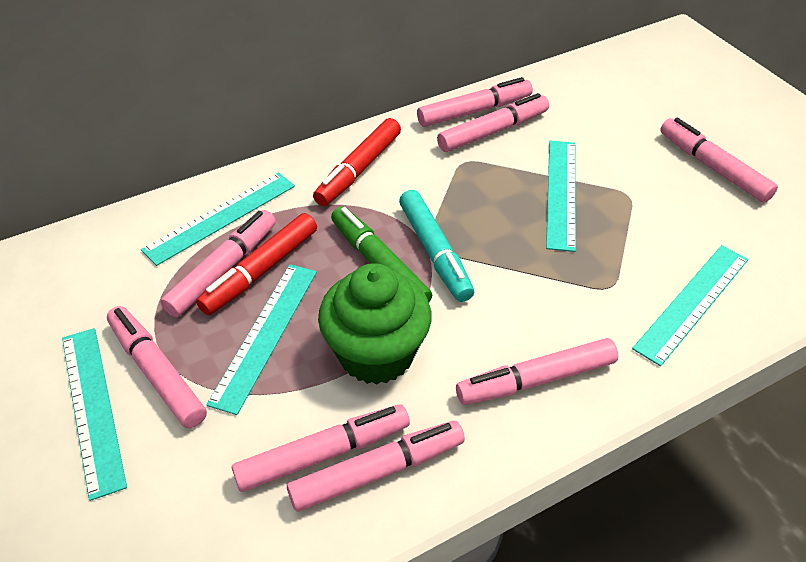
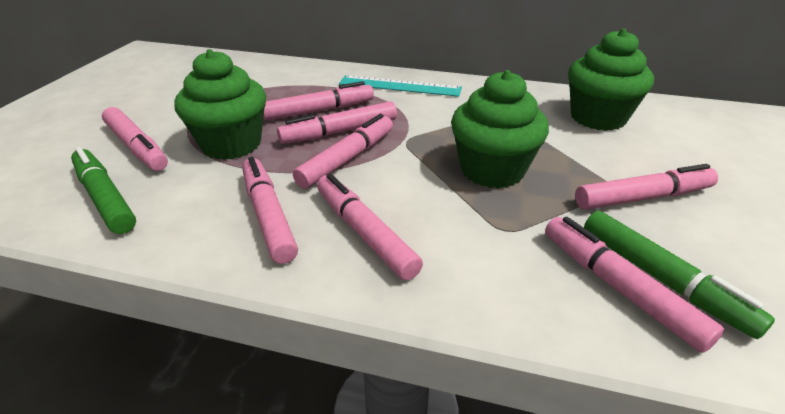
green cupcake: [318,263,432,385] = 1 -> [174,49,266,160] [451,70,549,189] [568,28,654,131] = 3
green marker: [331,206,432,302] = 1 -> [71,147,136,234] [584,211,775,339] = 2
red marker: [196,213,317,315] [313,118,401,206] = 2 -> none = 0
turquoise marker: [399,190,474,302] = 1 -> none = 0
turquoise ruler: [62,328,127,501] [141,172,295,266] [206,264,317,415] [546,141,576,252] [632,245,748,366] = 5 -> [339,75,462,97] = 1

